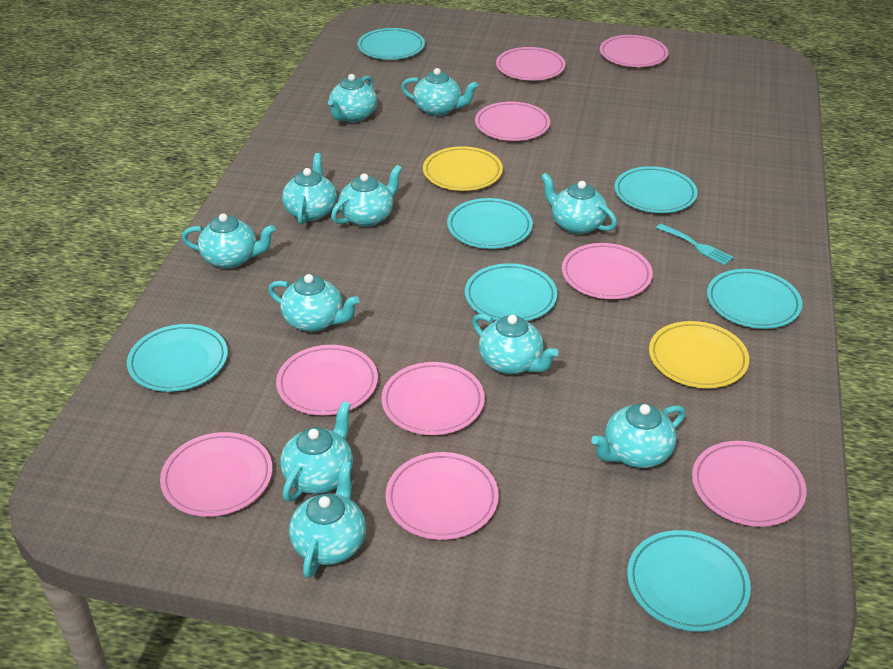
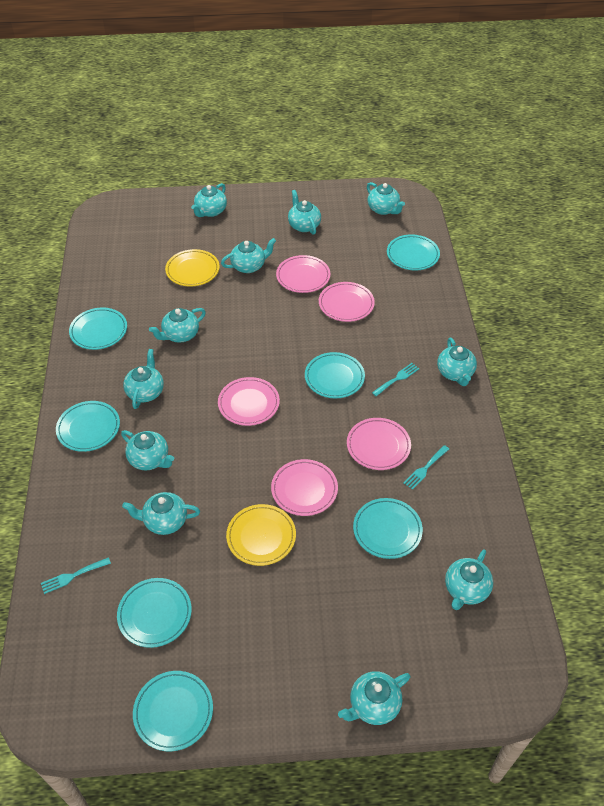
pink plate: [160,432,273,517] [276,345,378,415] [381,362,485,435] [386,452,499,540] [475,102,550,141] [496,47,565,80] [562,243,653,299] [600,35,668,67] [692,441,806,527] = 9 -> [218,377,280,426] [271,459,338,516] [276,255,330,293] [319,282,375,322] [347,418,411,470] = 5
turquoise fork: [656,224,734,265] = 1 -> [41,557,111,594] [372,363,419,396] [403,445,449,490] = 3

